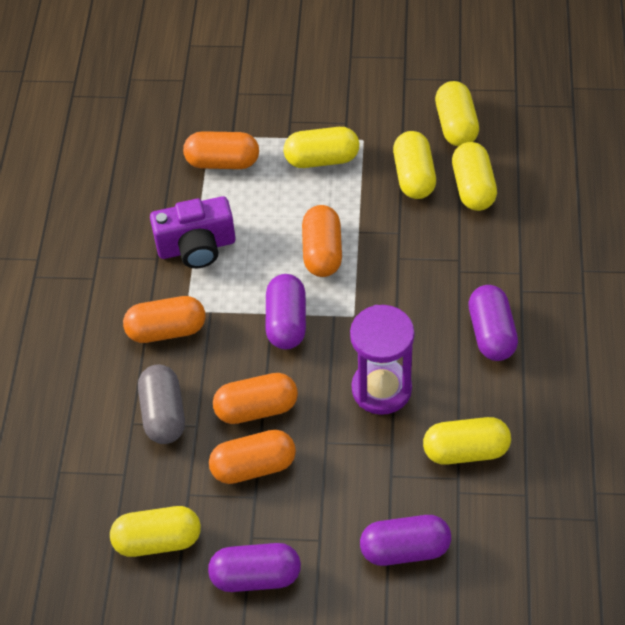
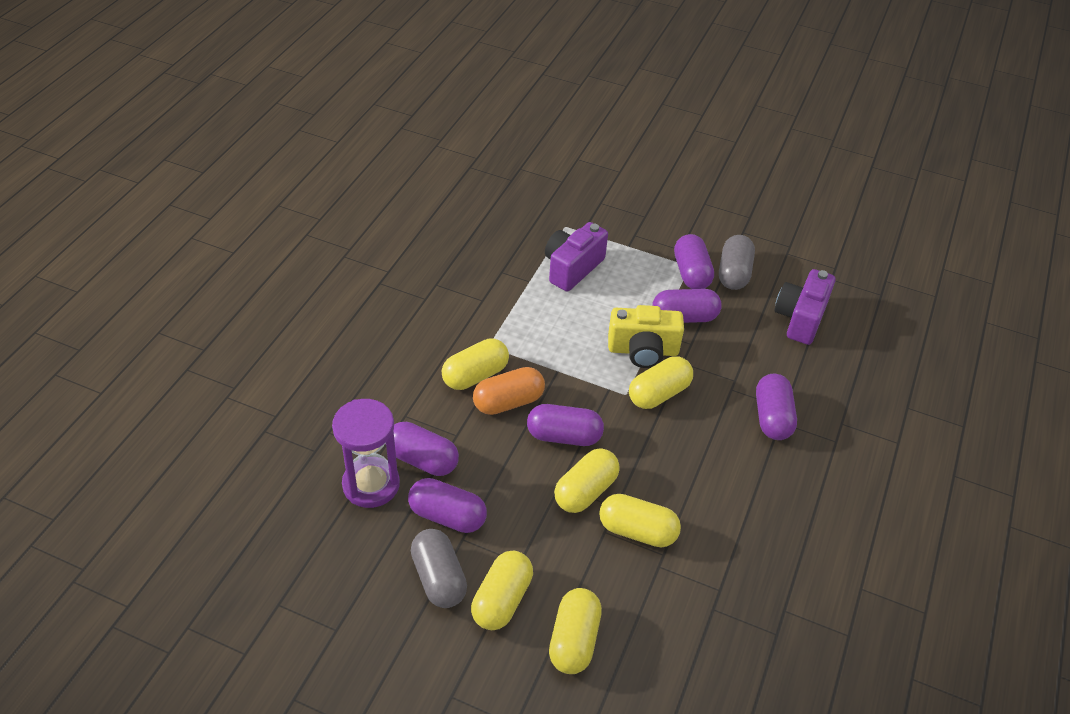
grey capsule: [138,364,185,444] = 1 -> [411,529,467,608] [719,235,755,290] = 2
orange capsule: [123,296,205,343] [183,131,259,169] [209,430,296,484] [213,373,298,424] [302,205,342,277] = 5 -> [473,367,545,415] = 1
purple camera: [150,196,235,268] = 1 -> [545,222,608,292] [774,269,836,345] = 2
purple capsule: [208,543,301,592] [266,274,306,349] [360,515,451,566] [468,285,518,361] = 4 -> [394,422,459,476] [408,478,487,533] [527,404,604,446] [652,289,722,323] [674,234,714,289] [756,374,797,440] = 6
yellow camera: none = 0 -> [608,305,684,368] = 1

